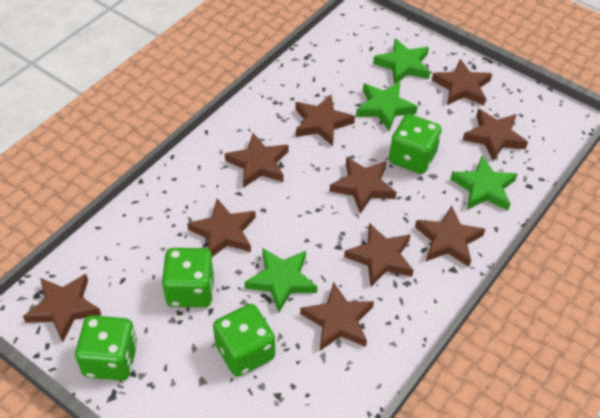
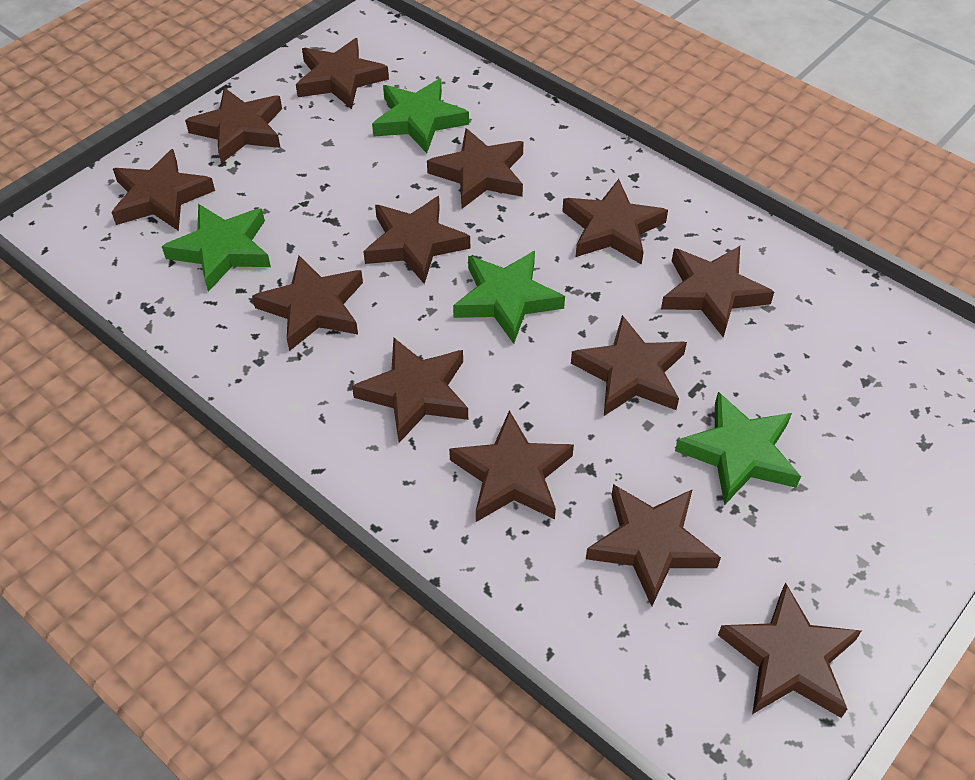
brown star: [23,274,101,342] [187,199,256,257] [225,133,289,188] [295,95,355,146] [300,282,374,351] [329,157,397,214] [344,223,414,287] [415,205,485,267] [432,59,492,105] [463,109,528,161] = 10 -> [111,149,215,231] [185,87,282,164] [252,256,363,351] [296,38,389,109] [352,337,468,443] [363,196,470,284] [427,128,523,209] [449,410,574,522] [562,179,668,265] [571,315,687,416] [586,484,721,606] [661,246,774,337] [718,582,861,718] = 13
green dice: [75,315,137,381] [162,248,215,307] [213,304,275,377] [389,114,442,174] = 4 -> none = 0

